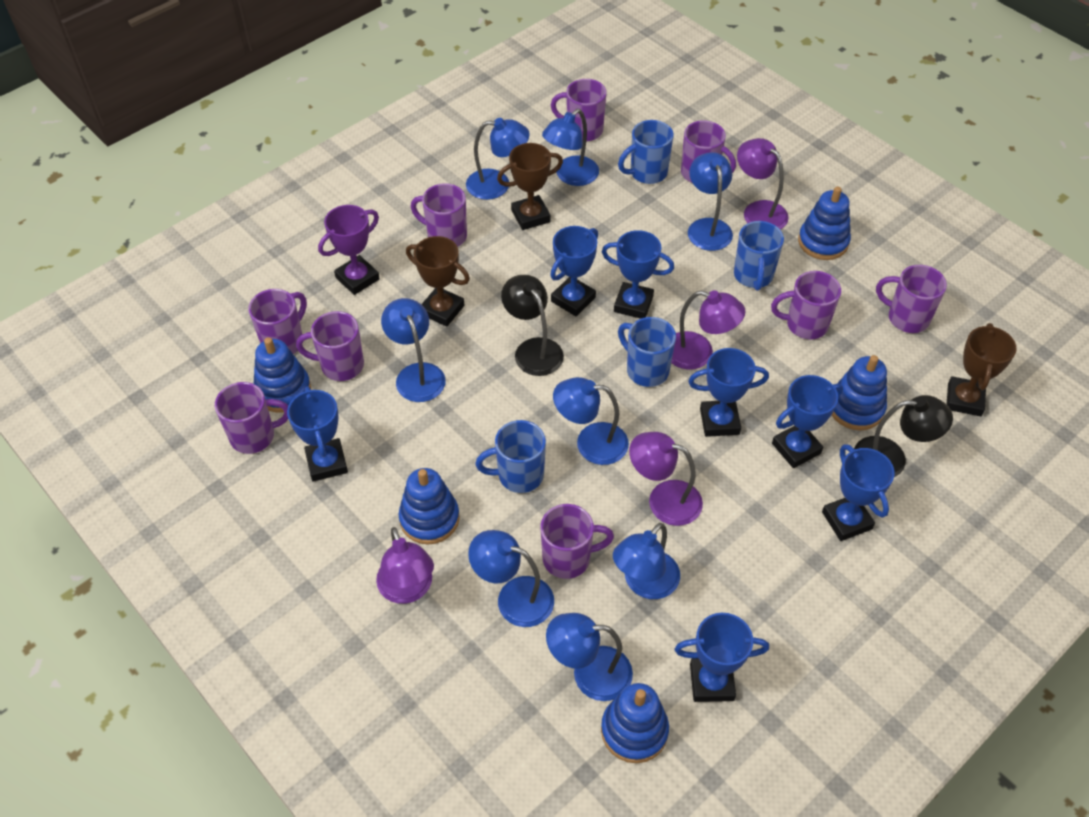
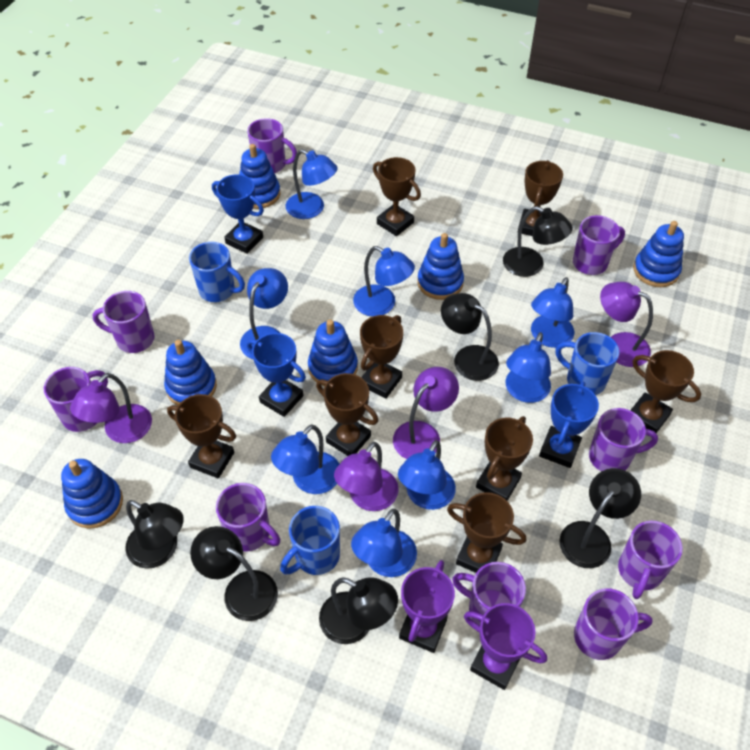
black lamp: [501,275,564,376] [854,395,953,477] = 2 -> [125,500,184,569] [190,526,278,621] [319,577,398,644] [441,293,499,381] [503,206,573,277] [559,468,641,568] = 6
blue mug: [475,420,546,493] [618,120,674,184] [618,317,676,387] [734,221,784,291] = 4 -> [189,242,245,302] [280,506,340,575] [555,332,620,395] = 3
blue stacking toy: [253,337,311,412] [399,468,460,545] [601,683,669,763] [798,186,851,260] [832,355,887,430] = 5 -> [61,459,123,529] [164,340,217,405] [239,144,280,209] [308,320,358,386] [417,233,464,300] [633,221,684,287] = 6
blue trophy: [287,386,348,482] [550,226,598,316] [602,230,674,319] [675,613,769,702] [688,348,769,437] [772,375,843,468] [822,444,894,541] = 7 -> [212,174,264,254] [247,333,306,417] [539,382,599,468] = 3
brown trophy: [406,236,470,327] [497,143,563,230] [947,323,1017,416] = 3 -> [167,394,236,478] [316,373,378,456] [360,315,403,399] [373,157,421,236] [447,492,526,573] [476,416,533,501] [518,160,563,236] [630,350,701,433] = 8
purple trophy: [318,205,380,295] = 1 -> [399,560,455,653] [464,603,547,690] = 2

